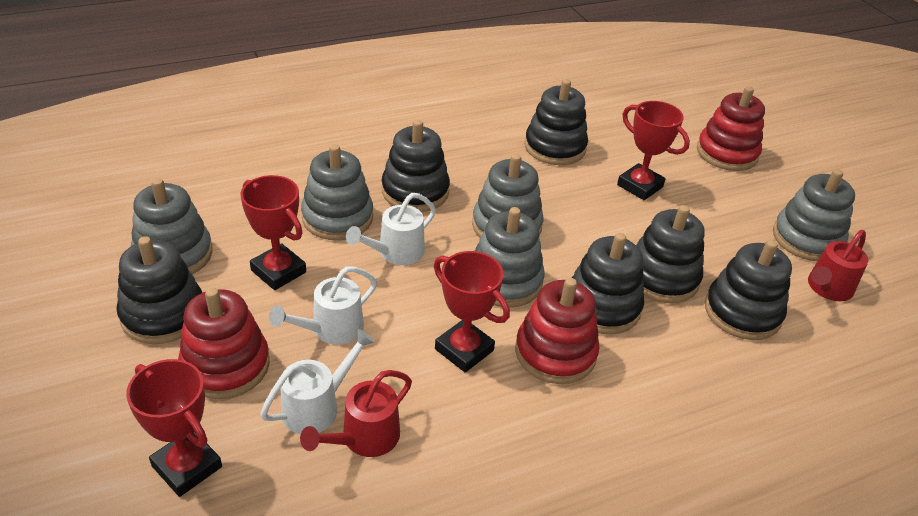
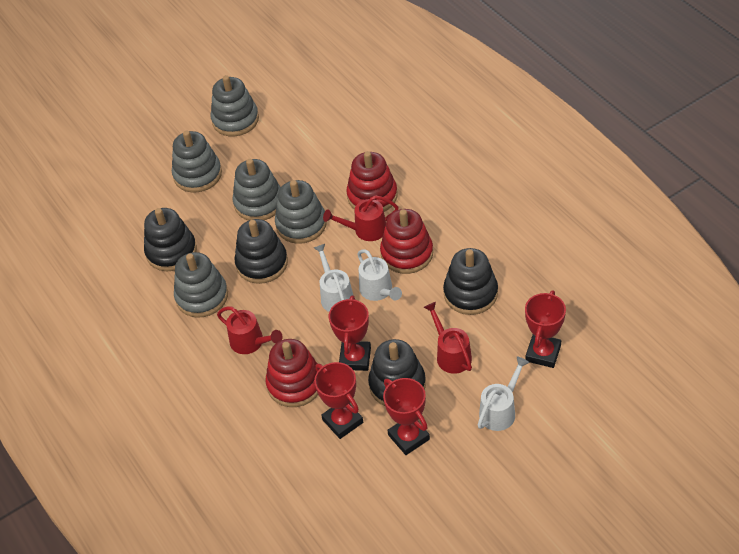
black stacking toy: [117,236,202,344] [382,120,450,212] [524,79,588,165] [572,233,644,335] [636,205,705,303] [705,240,792,340] = 6 -> [144,208,197,271] [235,219,288,284] [368,339,426,406] [443,248,498,315] = 4
red watering can: [300,370,412,457] [808,230,868,301] = 2 -> [217,306,282,354] [323,195,399,241] [423,302,472,374] = 3

